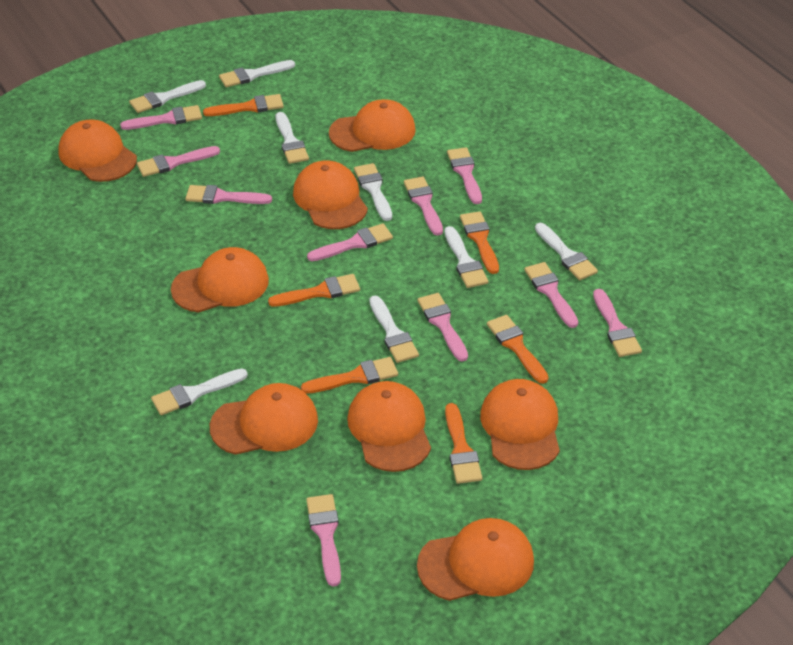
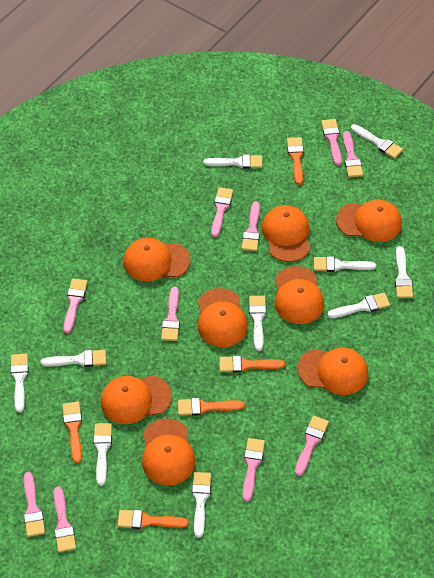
orange brush: [203,94,284,116] [268,274,360,307] [301,357,398,394] [445,403,482,484] [460,211,499,274] [487,315,548,384] = 6 -> [62,402,82,463] [117,510,189,529] [178,398,245,416] [219,356,285,373] [287,137,304,185] = 5
white brush: [129,80,206,113] [151,369,248,415] [219,60,295,87] [276,112,309,164] [354,163,392,221] [369,296,419,363] [444,226,488,288] [535,223,598,280] = 8 -> [10,354,29,413] [41,350,106,367] [93,423,112,486] [192,472,211,538] [203,154,262,169] [249,296,266,351] [314,256,376,272] [327,293,390,318] [351,124,403,159] [395,246,413,298] = 10

